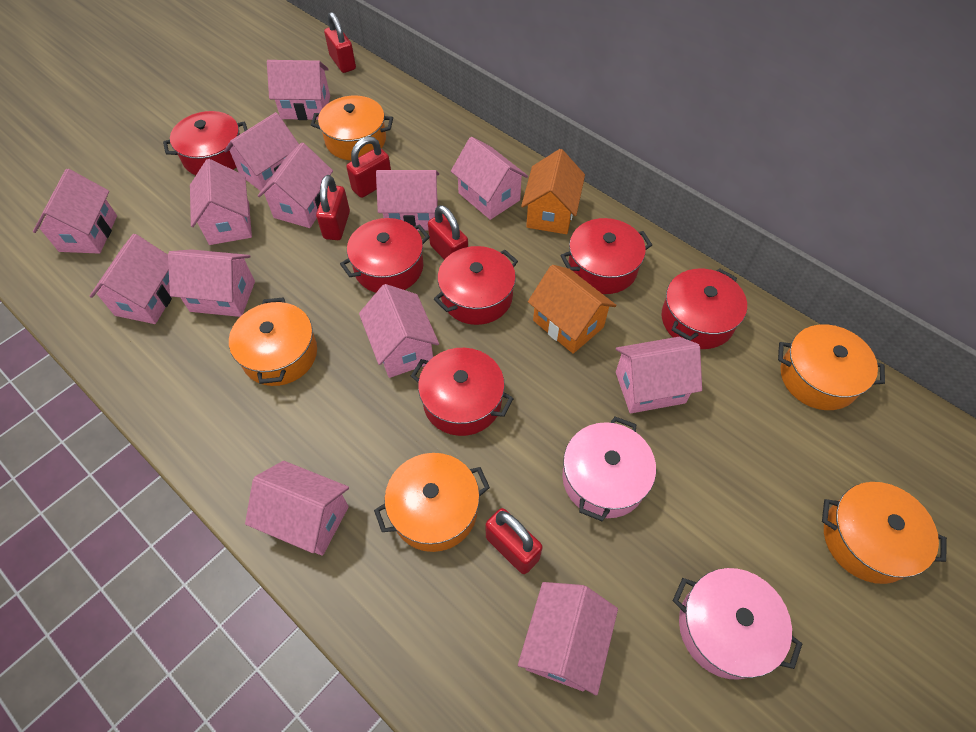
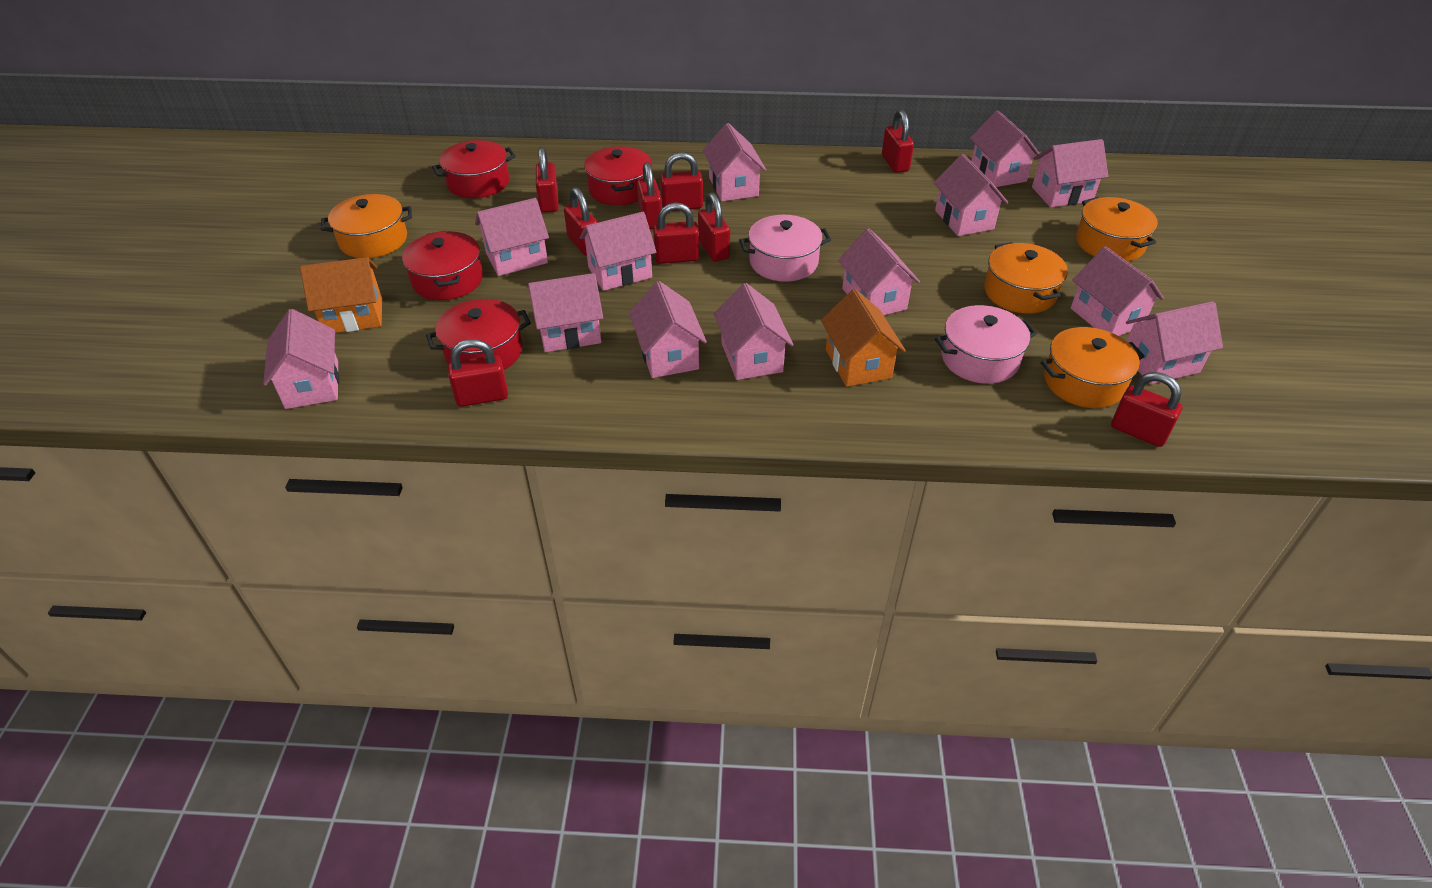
orange pot: [229,297,317,386] [311,96,393,160] [374,453,490,552] [778,324,885,410] [822,482,947,584] = 5 -> [321,194,412,258] [984,242,1068,313] [1041,327,1145,408] [1076,197,1158,262] = 4
red padlock: [316,175,350,240] [324,12,356,73] [346,136,391,198] [428,205,468,260] [486,508,543,574] = 5 -> [448,339,508,407] [536,147,559,213] [564,187,598,255] [637,162,662,229] [653,202,699,264] [660,152,703,211] [698,193,730,261] [882,110,914,173] [1111,372,1183,447] = 9
red pot: [163,111,248,175] [340,218,430,293] [411,348,514,436] [434,246,518,325] [560,218,652,294] [662,268,747,349] = 6 -> [402,231,483,300] [426,299,531,370] [432,140,516,198] [584,146,652,205] = 4

